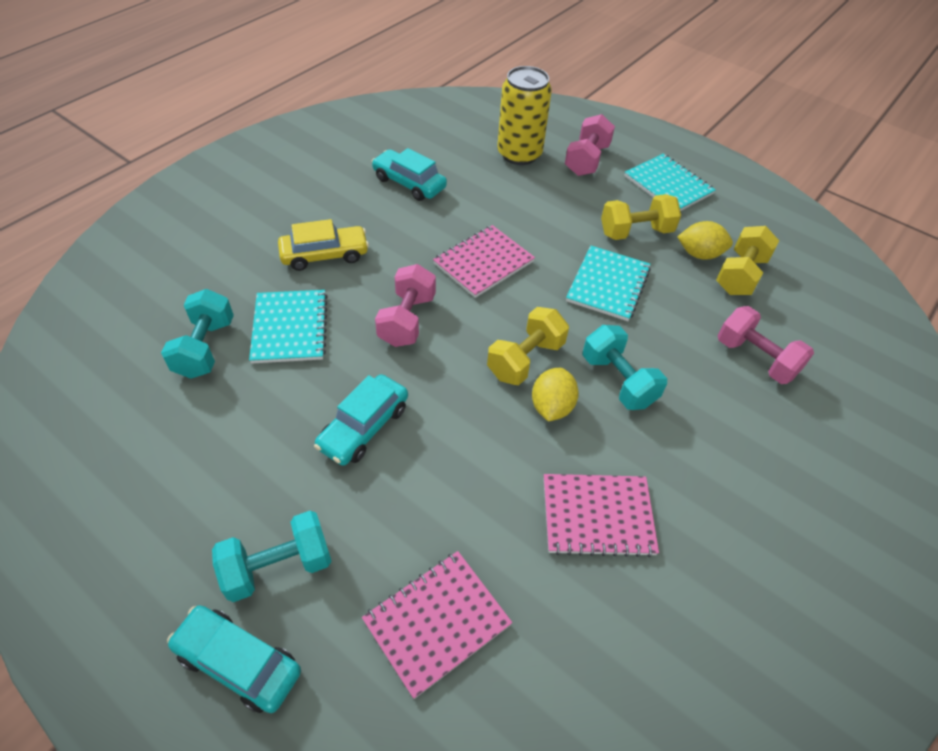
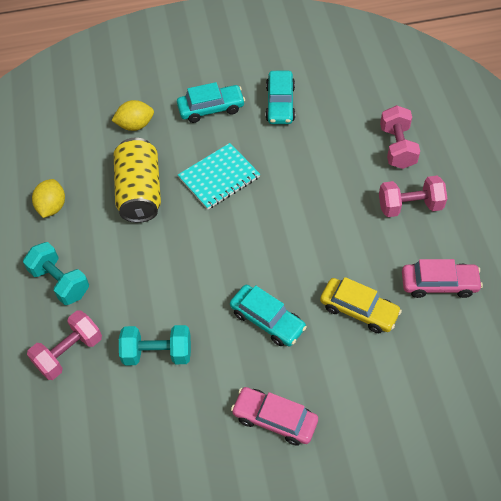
pink car: none = 0 -> [231,387,318,446] [402,259,483,298] = 2
pink notebook: [362,551,512,699] [433,225,535,298] [544,474,659,557] = 3 -> none = 0
turquoise dumbbell: [161,289,234,379] [212,510,331,602] [583,325,667,410] = 3 -> [23,242,89,305] [119,325,191,365] = 2
turquoise notebook: [249,290,328,363] [566,246,651,321] [624,154,715,211] = 3 -> [178,143,260,210] = 1
yellow dumbbell: [487,307,569,385] [601,194,681,240] [716,226,779,295] = 3 -> none = 0

